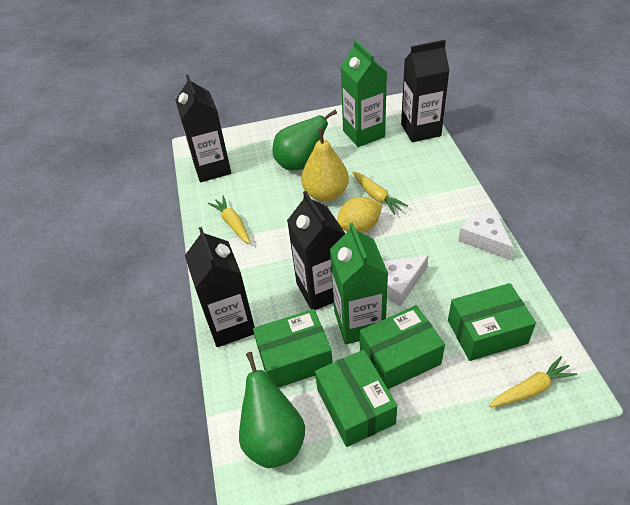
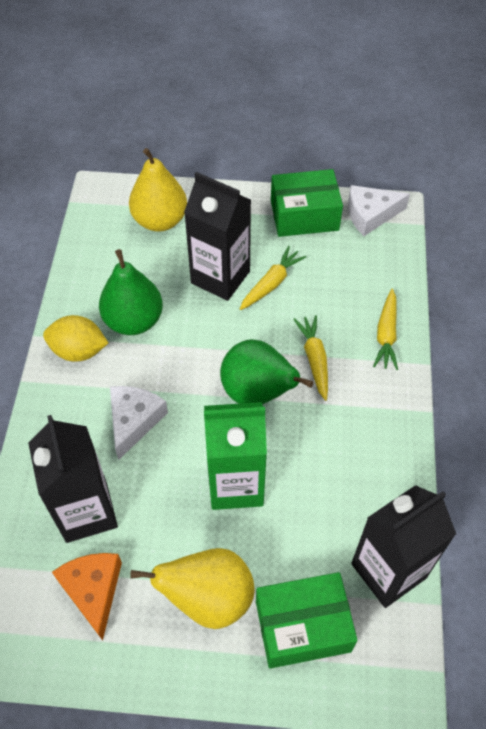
black carton: [175,75,231,182] [185,227,255,347] [287,191,346,310] [401,40,450,142] = 4 -> [28,415,118,543] [184,172,251,301] [351,485,456,608] = 3
green box: [253,309,333,388] [315,350,397,447] [360,305,445,389] [448,283,536,361] = 4 -> [256,572,358,669] [271,169,343,237] = 2
green carton: [330,222,388,344] [340,40,387,147] = 2 -> [204,402,267,510] = 1
orange cheese: none = 0 -> [52,553,122,640] = 1
yellow pear: [301,128,349,202] = 1 -> [129,148,187,232] [130,548,255,629] = 2

